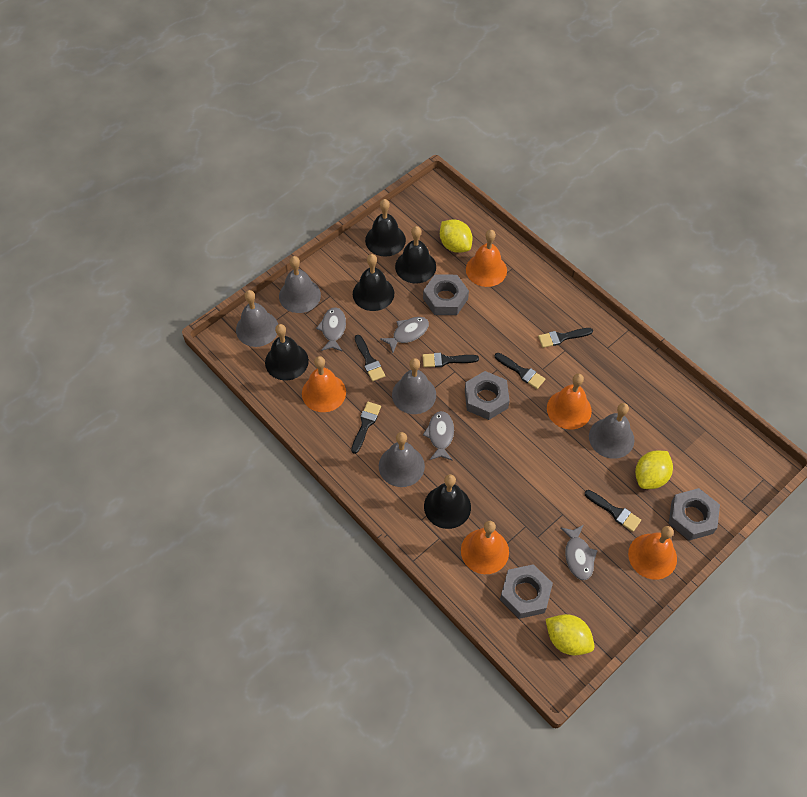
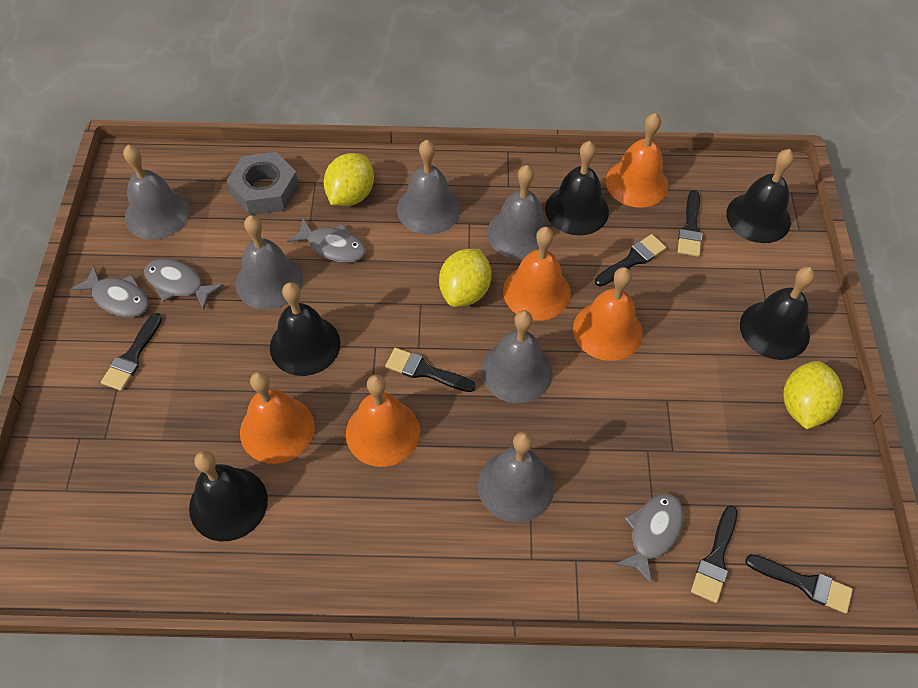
grey bell: [236,290,278,347] [279,256,321,313] [379,432,425,487] [392,358,436,414] [589,403,634,459] = 5 -> [123,145,190,240] [235,215,303,310] [397,140,461,234] [478,432,554,522] [481,310,553,403] [487,165,551,260] = 6
grey nut: [423,274,469,315] [465,371,510,420] [500,564,553,619] [669,488,720,541] = 4 -> [227,152,299,215] = 1

